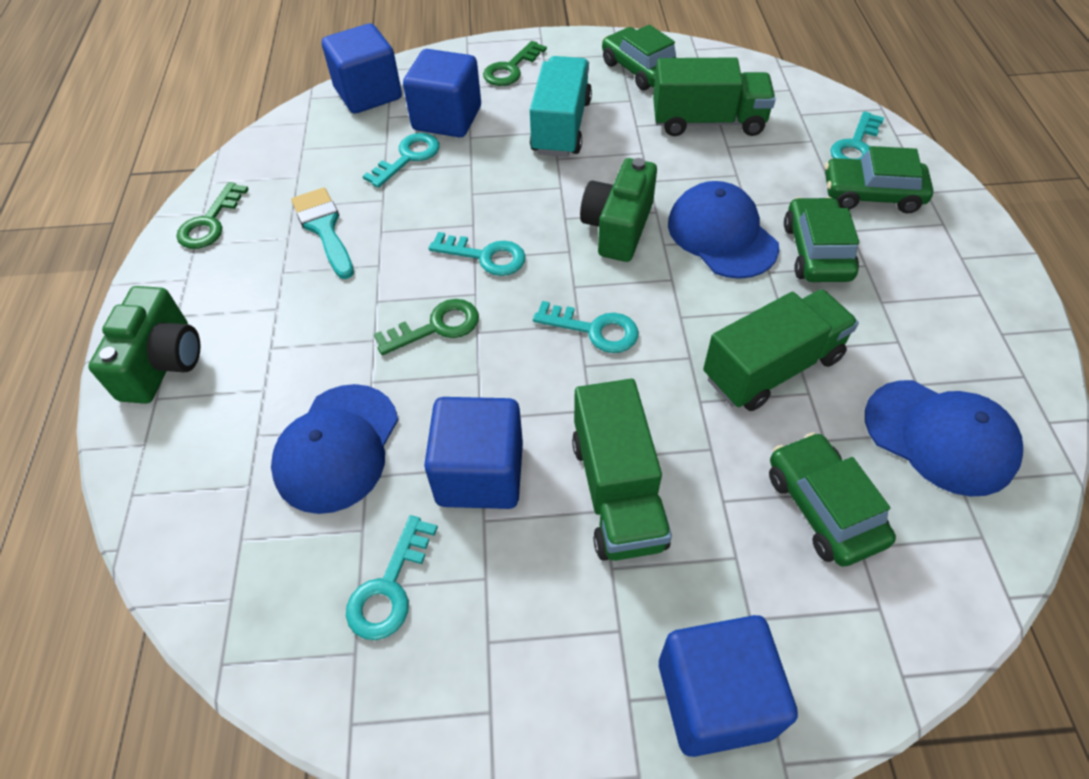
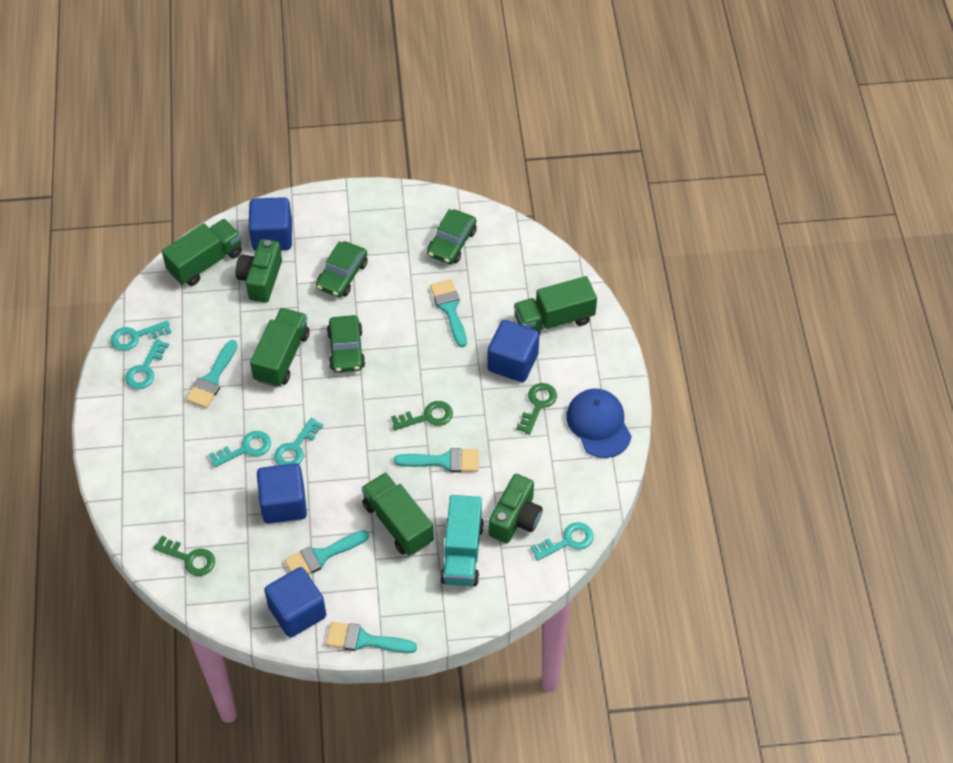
blue cap: [271,384,398,514] [668,181,779,279] [865,380,1023,496] = 3 -> [566,389,632,458] = 1
green car: [602,25,677,90] [769,432,896,567] [784,197,859,282] [825,146,933,213] = 4 -> [316,241,368,297] [327,315,365,373] [427,209,477,264] = 3
green truck: [572,379,672,561] [653,57,776,136] [703,289,859,411] = 3 -> [162,219,242,286] [250,308,309,387] [361,472,434,556] [514,276,597,336] = 4
turquoise brush: [291,187,354,279] = 1 -> [186,340,237,408] [284,530,369,574] [326,621,417,653] [394,448,479,472] [430,279,467,347] = 5

